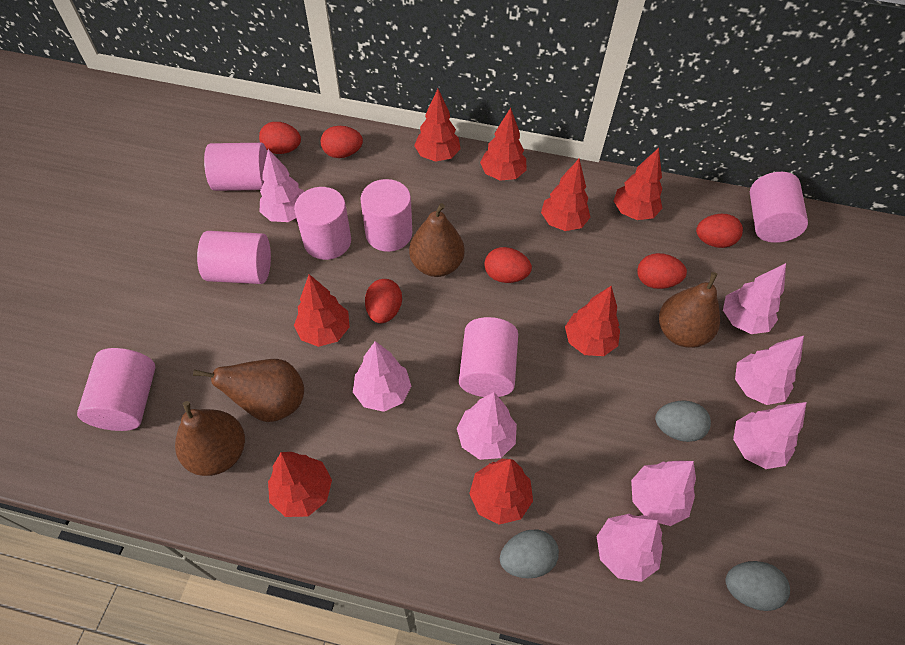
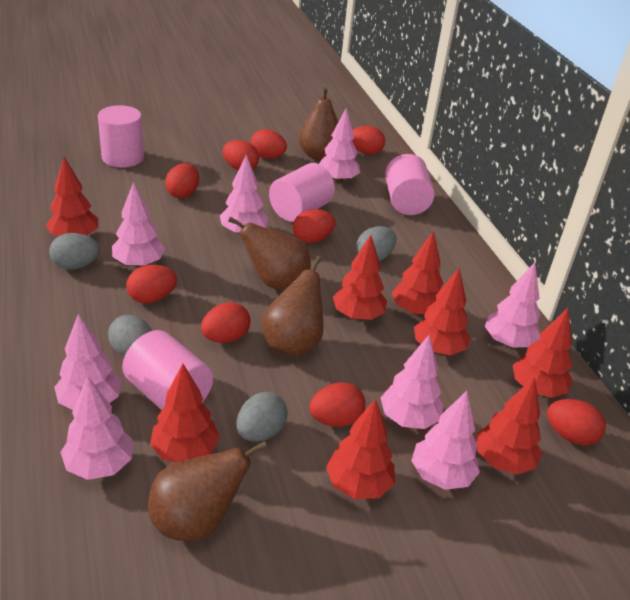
grey egg: [500,530,559,578] [655,400,711,442] [725,561,790,611] = 3 -> [49,233,100,269] [108,315,152,356] [236,392,288,441] [356,226,396,261] = 4
pink cylinder: [77,348,156,431] [197,231,271,284] [204,143,267,191] [294,187,351,260] [360,179,412,252] [459,317,518,397] [750,172,808,243] = 7 -> [98,105,144,168] [122,330,213,410] [269,163,335,222] [385,154,435,215] = 4
red egg: [259,122,301,154] [321,126,363,158] [365,279,402,323] [484,247,532,283] [637,253,687,289] [696,214,743,248] = 6 -> [126,265,177,303] [165,163,199,198] [201,302,251,343] [223,140,259,170] [250,129,287,159] [293,209,336,243] [309,382,366,427] [352,126,385,155] [547,399,606,446] = 9

